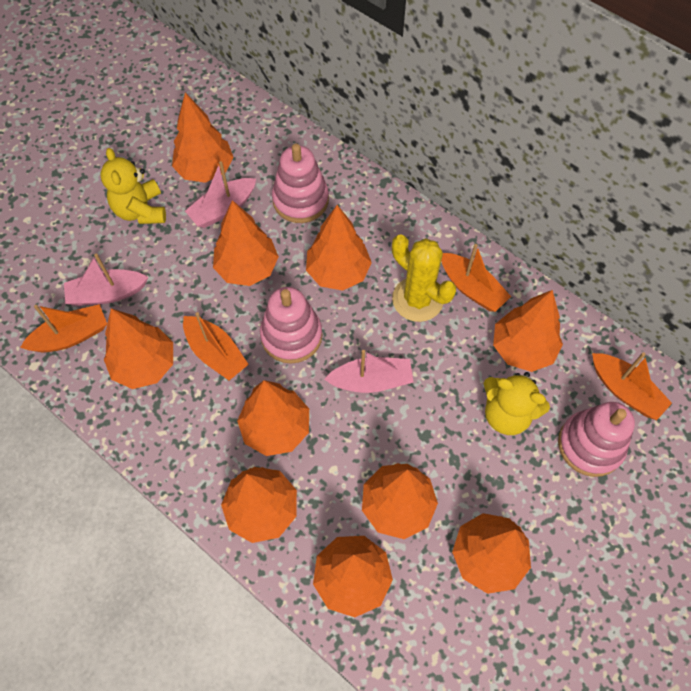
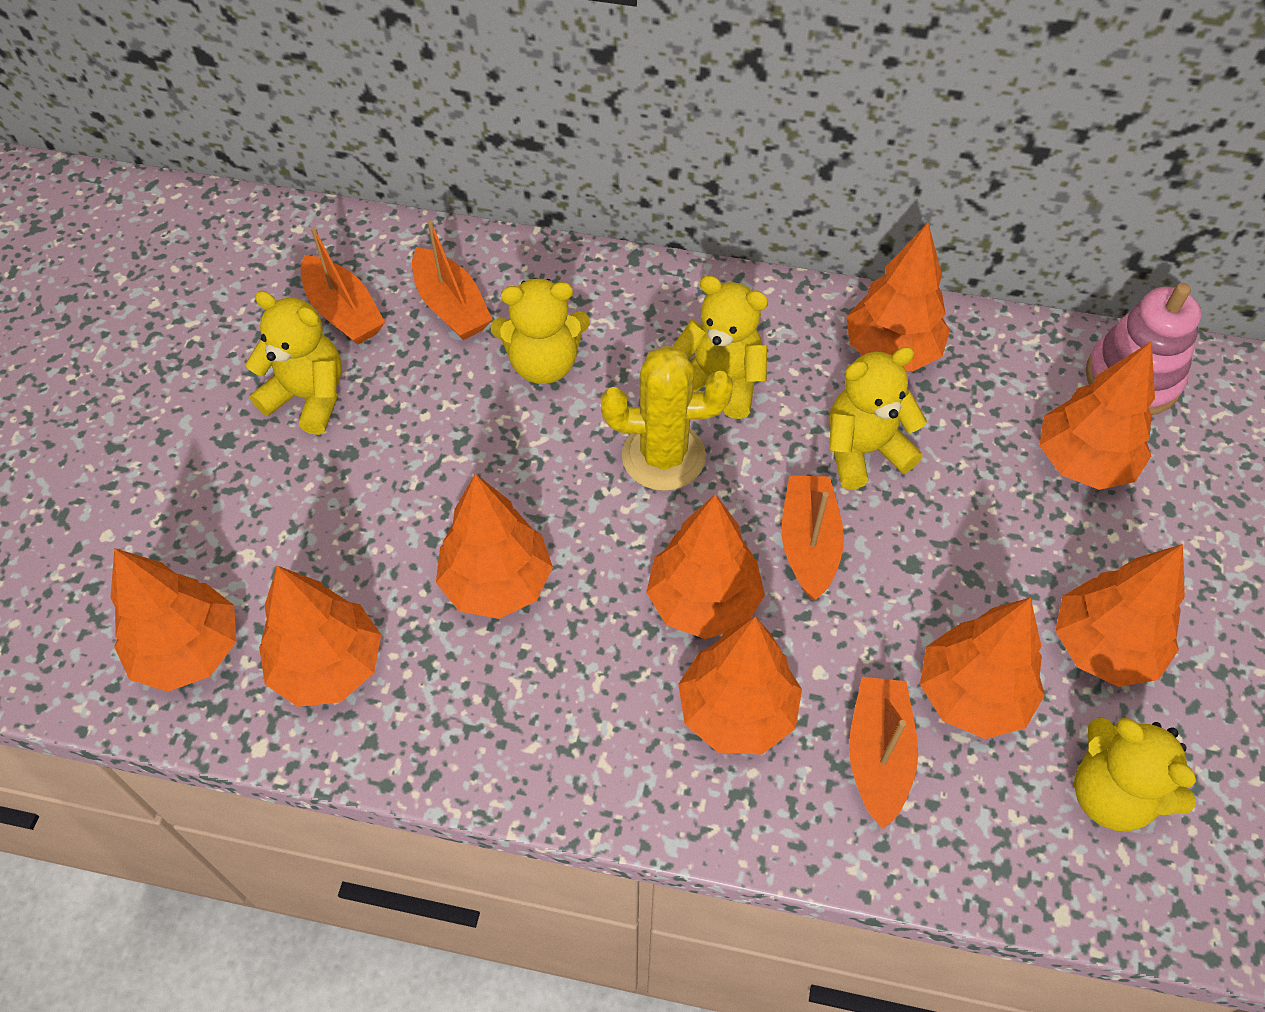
orange tree: [104,309,173,389] [172,93,234,183] [213,200,279,286] [221,467,297,543] [237,380,309,456] [306,205,372,291] [313,536,393,617] [362,463,438,539] [452,513,531,594] [493,290,563,372] = 10 -> [110,548,236,692] [259,566,381,707] [436,474,553,619] [646,494,765,639] [678,616,802,755] [846,223,950,372] [920,598,1045,739] [1039,341,1155,490] [1055,544,1185,687] = 9
pink boat: [64,254,148,306] [185,161,256,228] [324,350,414,393] = 3 -> none = 0
pink stacking toy: [260,287,322,364] [272,144,329,223] [558,402,635,477] = 3 -> [1086,283,1201,415] = 1
yellow teddy bear: [101,148,166,224] [483,372,550,435] = 2 -> [246,291,342,435] [490,278,590,384] [672,275,768,419] [829,347,927,489] [1074,718,1196,832] = 5

